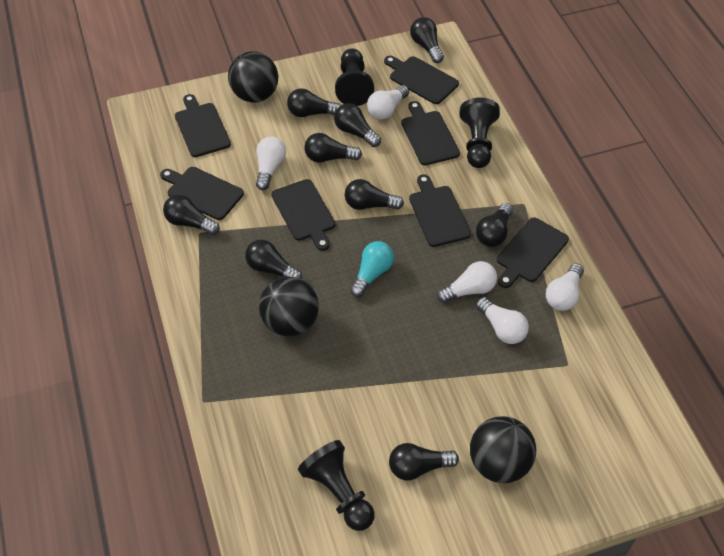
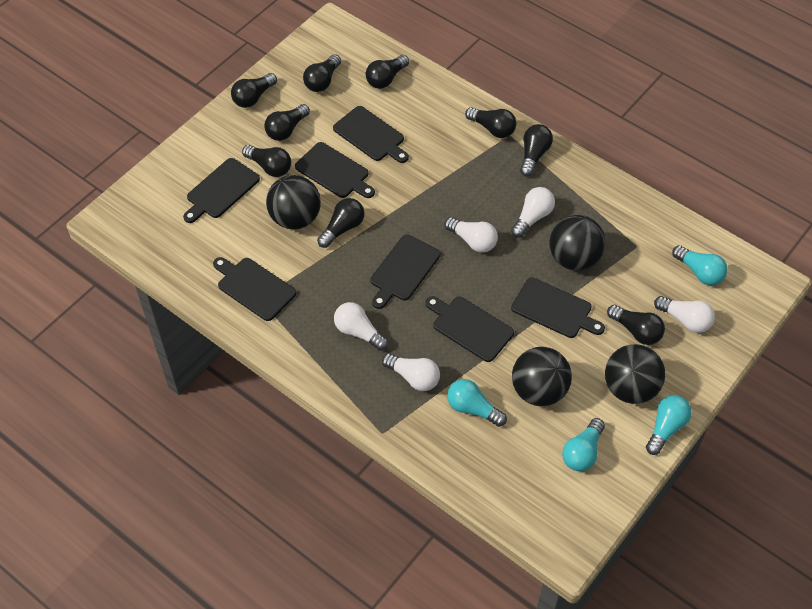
black ball: [228,51,278,102] [259,277,319,336] [470,416,536,483] = 3 -> [266,175,321,229] [512,347,572,406] [549,215,605,271] [605,344,665,404] = 4
black pawn: [298,440,375,531] [335,48,374,106] [460,97,500,168] = 3 -> none = 0
turquoise light bulb: [350,241,394,297] = 1 -> [447,379,507,427] [562,418,605,471] [646,395,692,455] [672,245,728,285] = 4

